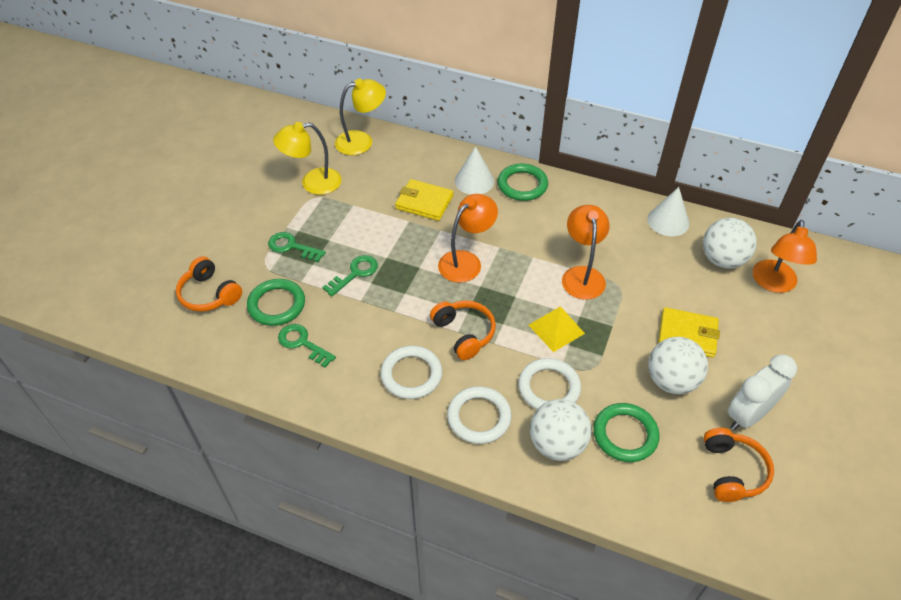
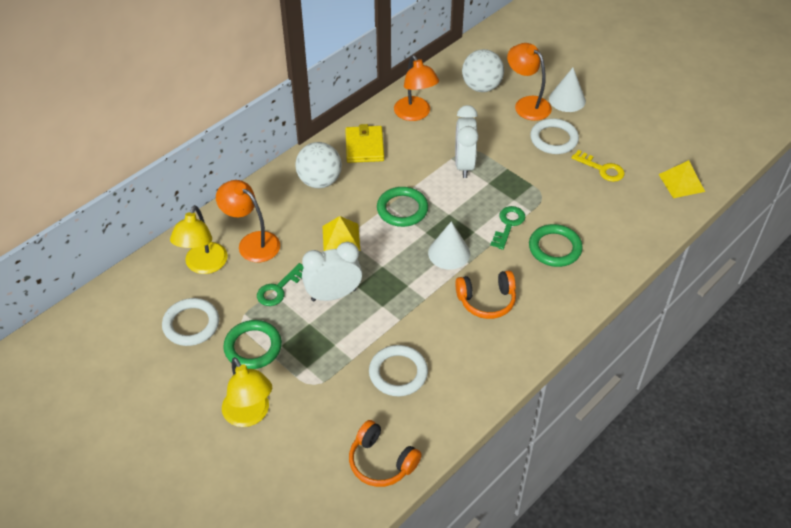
green key: [268,232,326,262] [278,324,336,368] [322,255,378,296] = 3 -> [257,263,304,306] [490,206,526,250] = 2
orange headphones: [176,256,242,312] [430,300,496,360] [704,428,774,502] = 3 -> [349,420,422,487] [455,271,516,319] = 2
white ball: [530,399,592,461] [648,337,708,394] [703,218,757,269] = 3 -> [295,142,342,188] [462,49,504,92] = 2
white clock: [728,354,797,430] = 1 -> [302,242,362,301] [455,105,479,178] = 2
yellow key: none = 0 -> [571,150,625,182] = 1
yellow pyramid: [529,306,585,352] = 1 -> [323,216,360,251] [658,160,705,198] = 2
yellow wallet: [395,179,453,221] [658,307,720,358] = 2 -> [345,124,384,163] = 1

